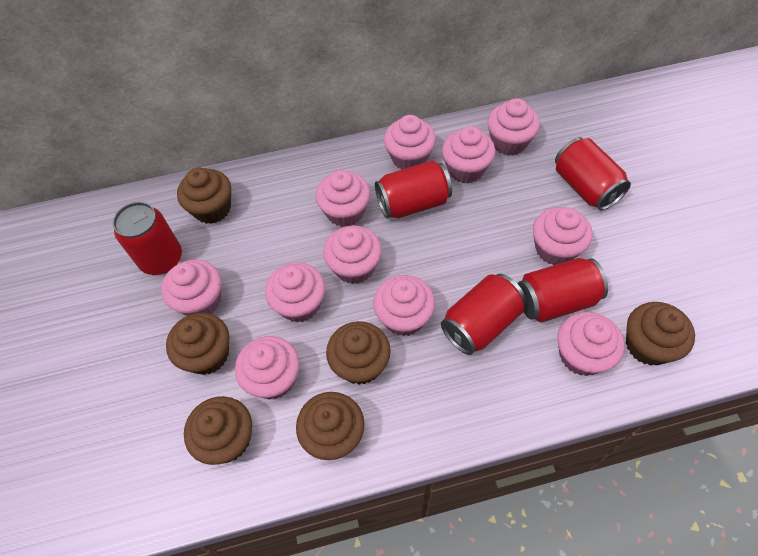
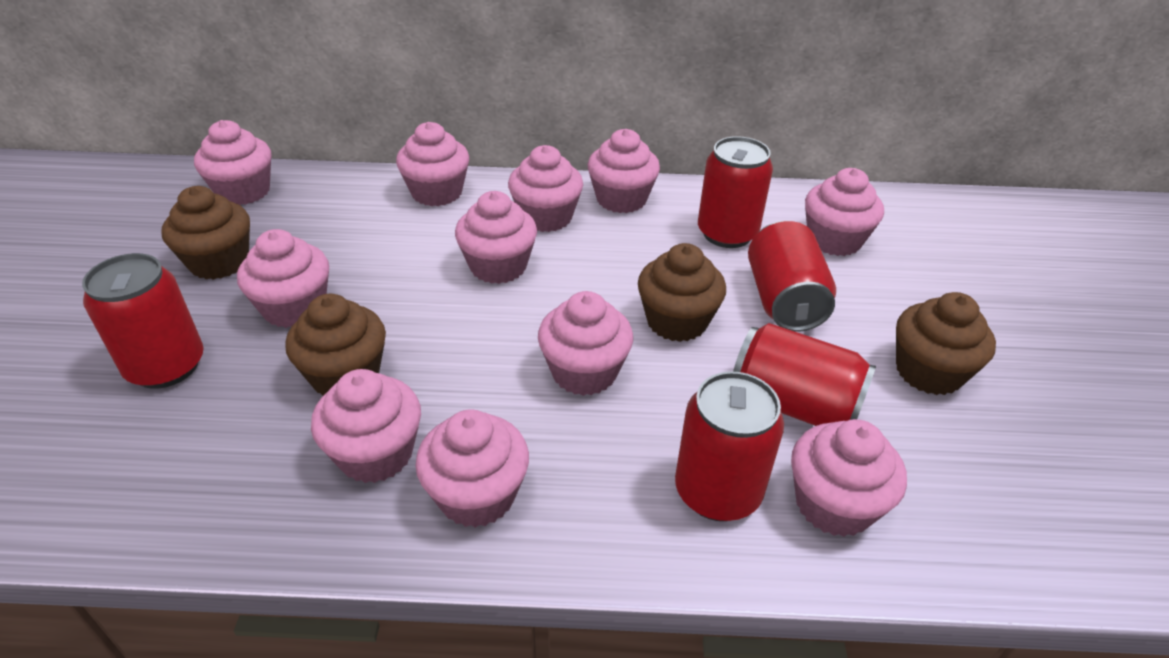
brown cupcake: [166,313,229,375] [177,168,231,224] [184,396,252,465] [296,392,365,460] [326,321,391,385] [626,302,695,366] = 6 -> [162,186,250,280] [285,294,386,396] [638,243,726,342] [896,292,996,395] = 4

